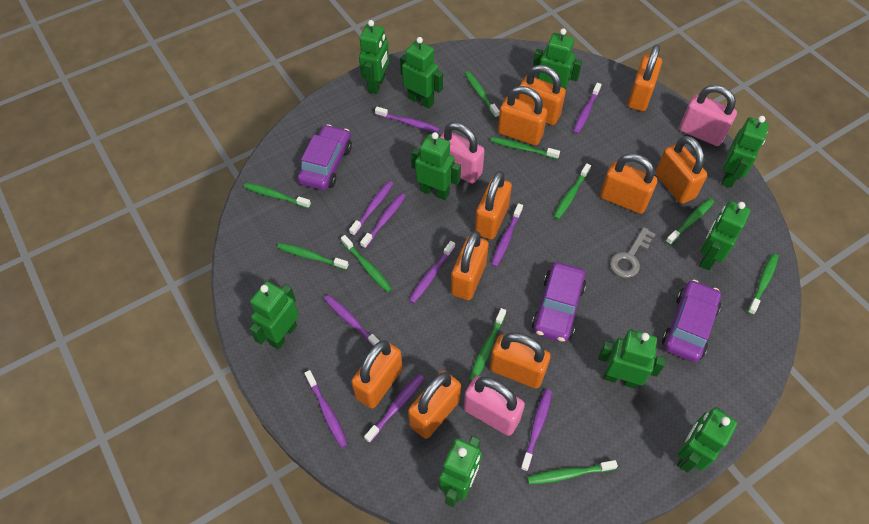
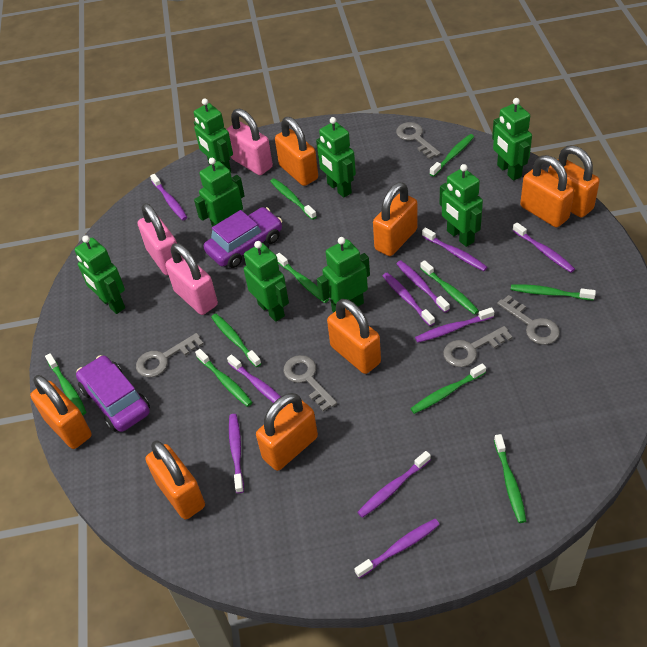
green robot: [249,281,299,350] [359,20,389,94] [400,37,443,109] [411,132,461,200] [439,436,482,507] [533,28,582,90] [598,330,666,389] [677,407,737,473] [699,201,750,270] [722,116,769,188] = 10 -> [75,235,125,314] [194,98,233,172] [194,158,245,227] [244,241,289,322] [316,117,356,198] [317,237,370,312] [440,164,483,247] [492,98,532,181] = 8
grey key: [610,227,656,278] = 1 -> [136,333,204,377] [283,355,337,411] [396,122,441,159] [443,326,513,367] [497,295,560,345] = 5
orange padlock: [351,340,403,409] [408,371,461,439] [451,231,489,300] [475,171,512,240] [490,332,551,389] [498,86,548,145] [518,65,566,125] [600,153,658,214] [628,44,662,111] [655,136,708,204] = 10 -> [30,375,92,449] [145,441,205,519] [256,393,318,471] [275,117,318,186] [327,299,381,374] [373,182,417,256] [520,155,574,227] [548,145,600,218] = 8
purple car: [298,124,352,190] [532,262,586,342] [662,280,721,362] = 3 -> [76,355,150,432] [204,207,282,268] = 2

